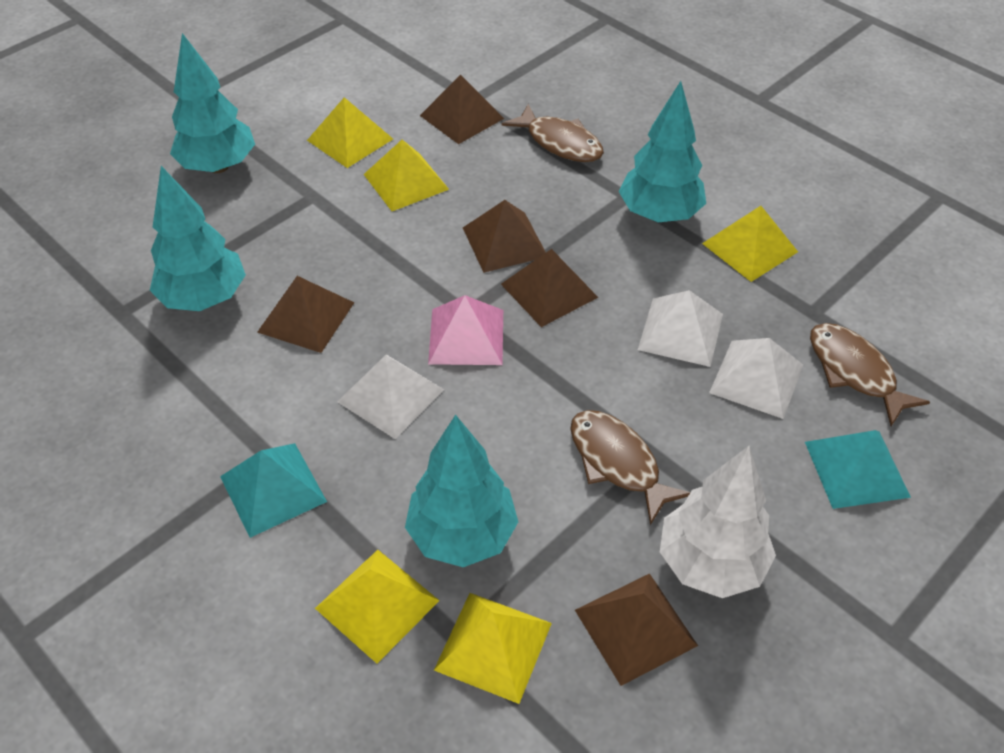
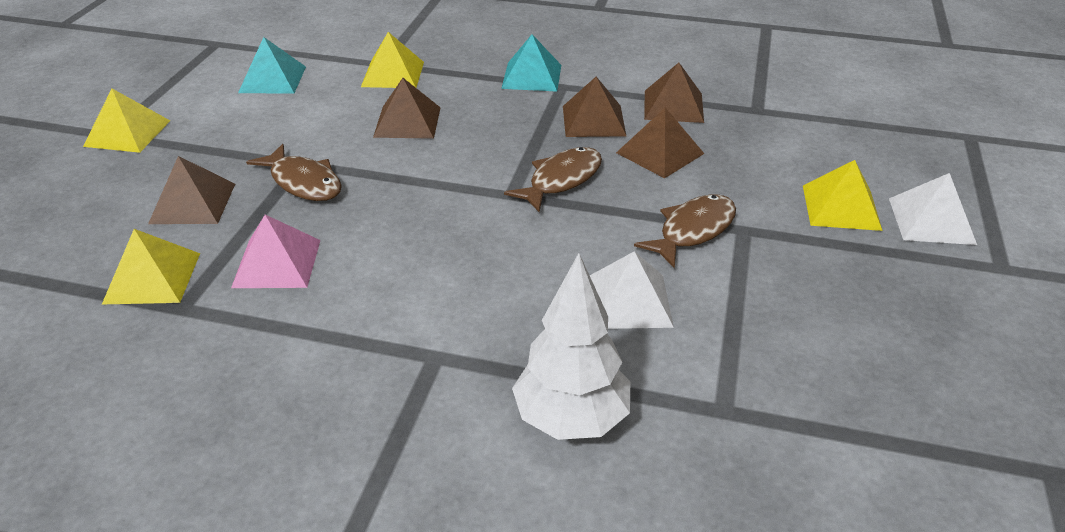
turquoise tree: [150,166,246,311] [170,33,255,173] [405,414,518,567] [619,81,706,222] = 4 -> none = 0
white pyramid: [337,355,444,439] [638,290,723,367] [709,338,803,419] = 3 -> [590,251,674,329] [889,173,977,245] = 2
yellow pyramid: [307,97,393,168] [315,550,440,663] [364,140,449,211] [434,593,552,704] [702,206,798,282] = 5 -> [83,89,170,153] [102,229,200,304] [361,32,424,88] [803,160,883,231] = 4

